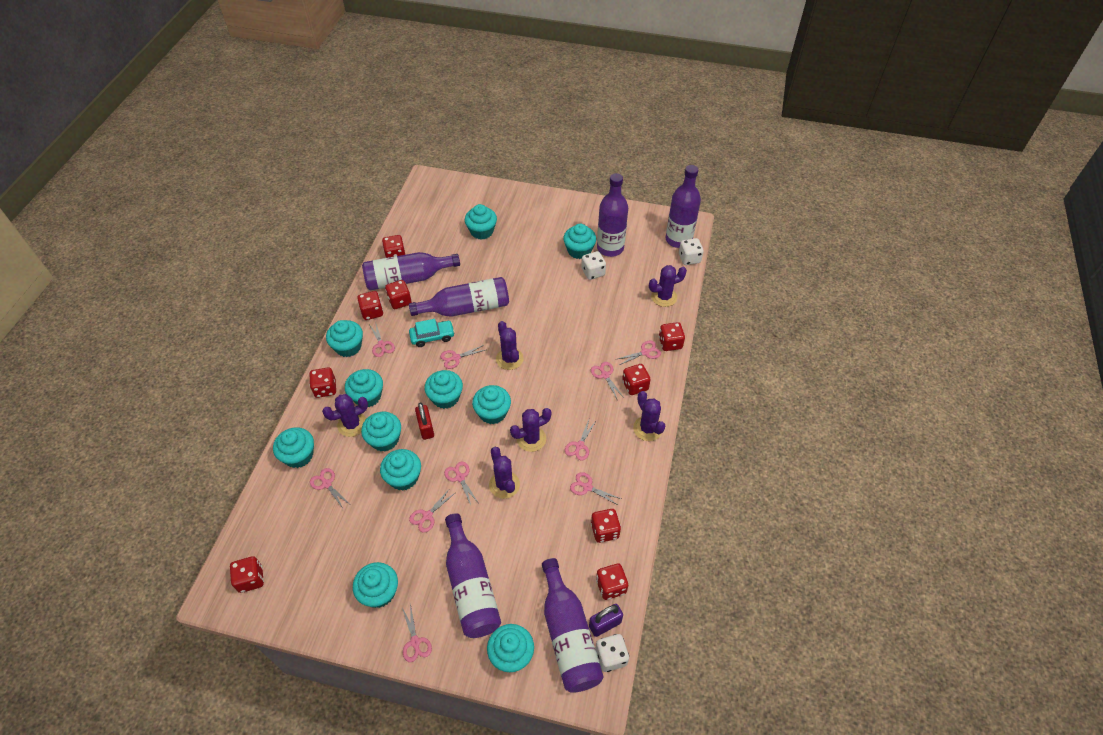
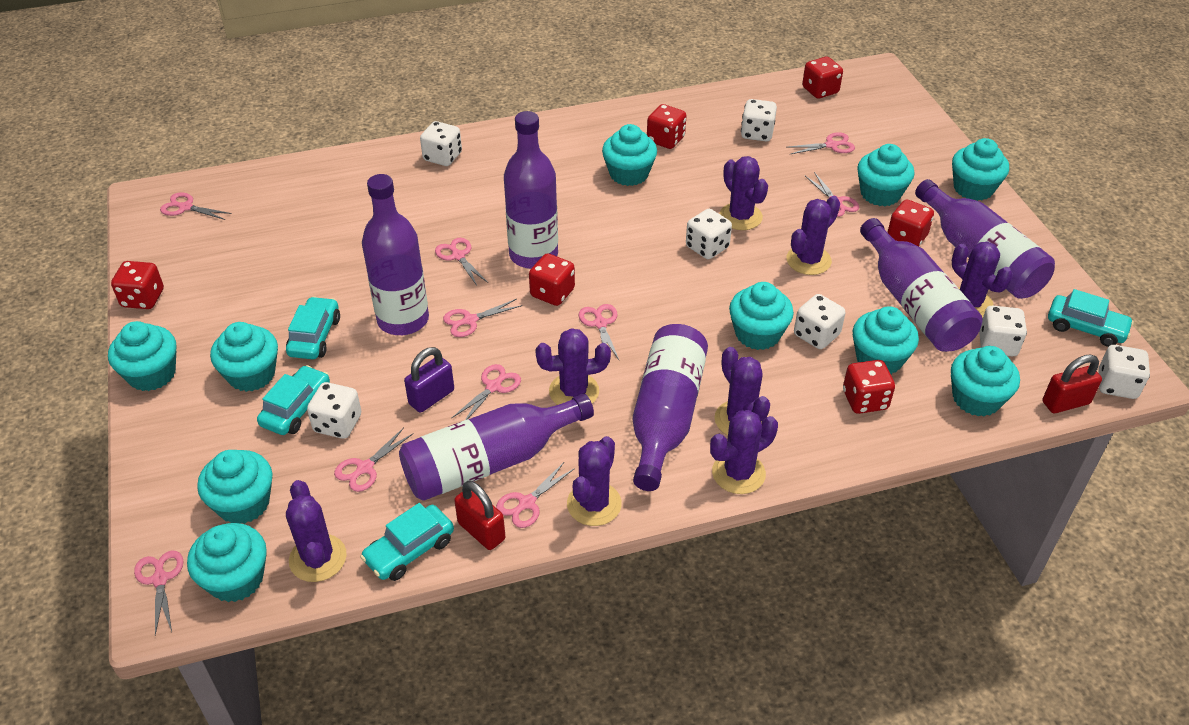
purple cactus: [322,394,368,437] [489,447,520,499] [496,321,524,370] [510,408,551,452] [633,391,665,441] [649,265,687,307] = 6 -> [286,480,347,582] [535,328,611,405] [567,436,622,526] [710,410,778,494] [714,347,770,436] [720,156,768,230] [787,196,840,275] [952,241,1013,318] = 8
red dice: [230,556,264,593] [309,368,336,398] [357,291,383,320] [382,235,405,258] [385,280,411,309] [591,509,621,543] [596,563,628,600] [622,364,651,395] [659,322,685,351] = 9 -> [111,261,164,309] [529,253,575,306] [647,104,687,149] [802,57,843,99] [843,360,895,414] [887,199,934,246] = 6
red padlock: [415,402,434,440] = 1 -> [454,481,505,550] [1042,355,1102,413] = 2
turquoise car: [409,319,455,347] = 1 -> [257,365,330,435] [286,296,340,359] [360,503,454,581] [1048,289,1134,347] = 4
turquoise cupcake: [273,427,314,468] [326,320,363,357] [345,369,383,407] [353,562,398,608] [361,412,401,452] [380,449,421,491] [425,370,463,409] [465,204,497,240] [472,385,511,424] [487,624,534,672] [563,224,596,259] = 11 -> [108,321,176,391] [187,523,267,602] [197,450,272,524] [210,322,278,392] [602,124,657,186] [729,282,794,350] [852,306,919,374] [857,144,915,206] [951,346,1020,417] [952,138,1009,201] = 10
white dice: [581,251,606,280] [595,634,629,672] [679,238,704,265] = 3 -> [307,382,361,439] [420,121,462,166] [686,209,732,259] [741,99,777,141] [794,294,845,349] [979,306,1027,356] [1098,345,1150,399] = 7

